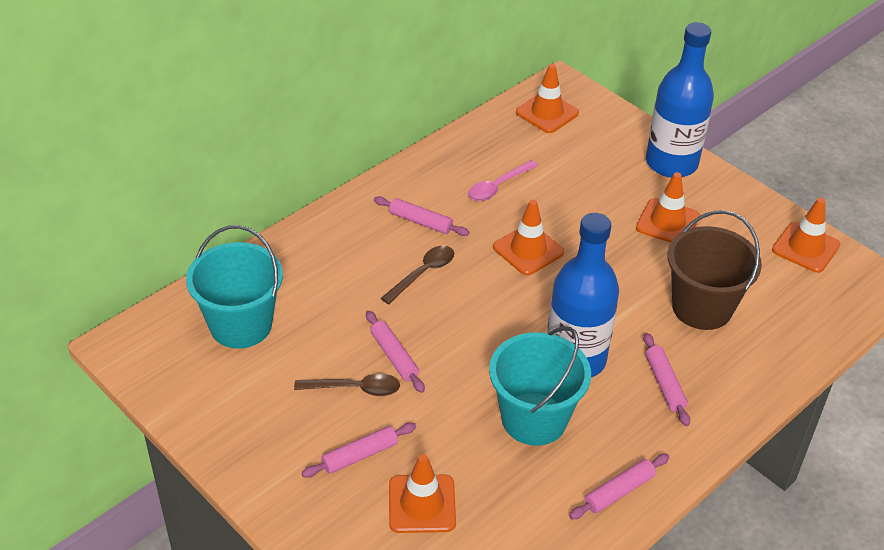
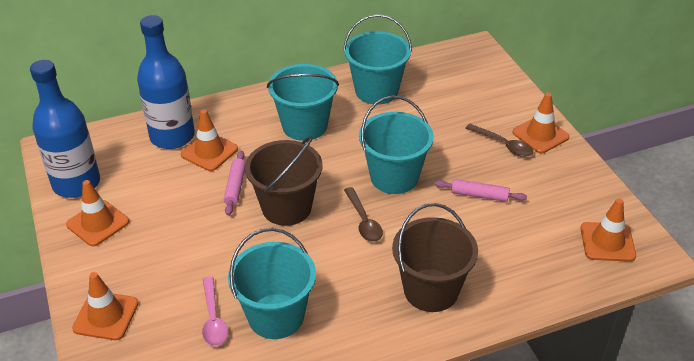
brown bucket: [667,210,762,330] = 1 -> [245,136,323,226] [392,203,478,312] = 2
pink rolling pin: [302,423,416,478] [366,311,425,393] [374,196,469,236] [569,454,670,519] [643,333,690,426] = 5 -> [224,151,245,215] [435,179,527,202] = 2
turquoise bucket: [186,225,283,349] [489,326,591,446] = 2 -> [228,228,316,339] [267,64,339,141] [343,14,412,105] [359,96,434,194] = 4

